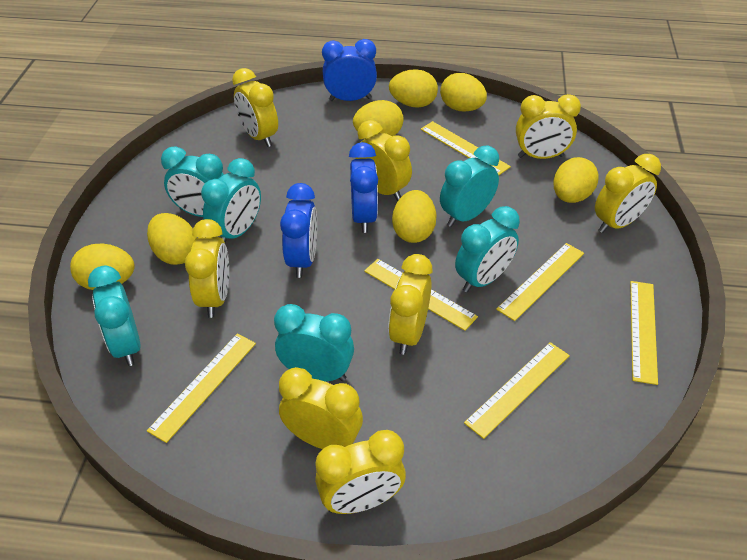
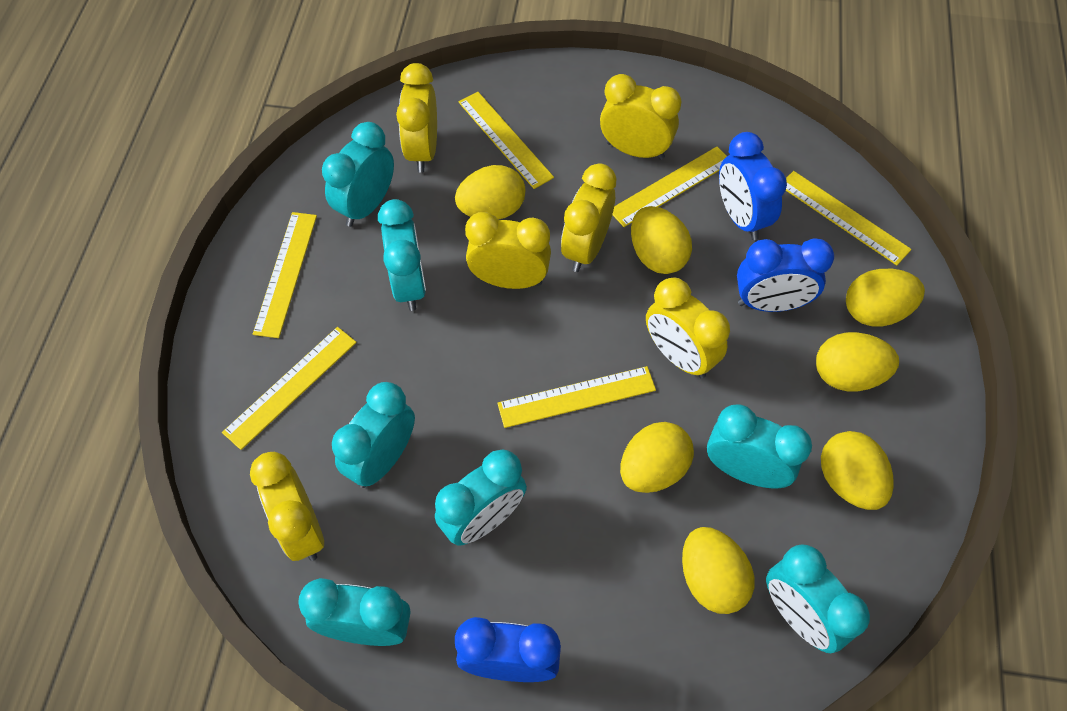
turquoise clock: [88,265,141,366] [161,146,224,217] [201,158,261,243] [274,304,354,381] [440,145,499,227] [455,206,520,292] = 6 -> [298,578,411,646] [322,122,394,227] [332,382,415,488] [378,199,426,311] [435,449,527,546] [707,405,812,489] [766,544,870,653] = 7
yellow clock: [185,219,229,318] [232,68,278,147] [279,367,363,449] [315,430,406,514] [356,120,412,201] [388,254,432,355] [516,94,581,159] [595,154,661,233] = 8 -> [250,452,324,561] [396,63,437,173] [465,212,551,289] [561,163,617,272] [600,74,682,160] [646,277,730,378] = 6

